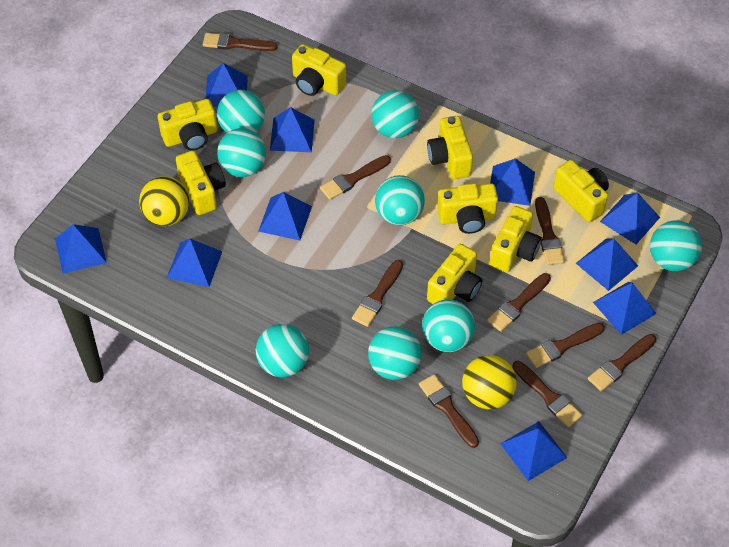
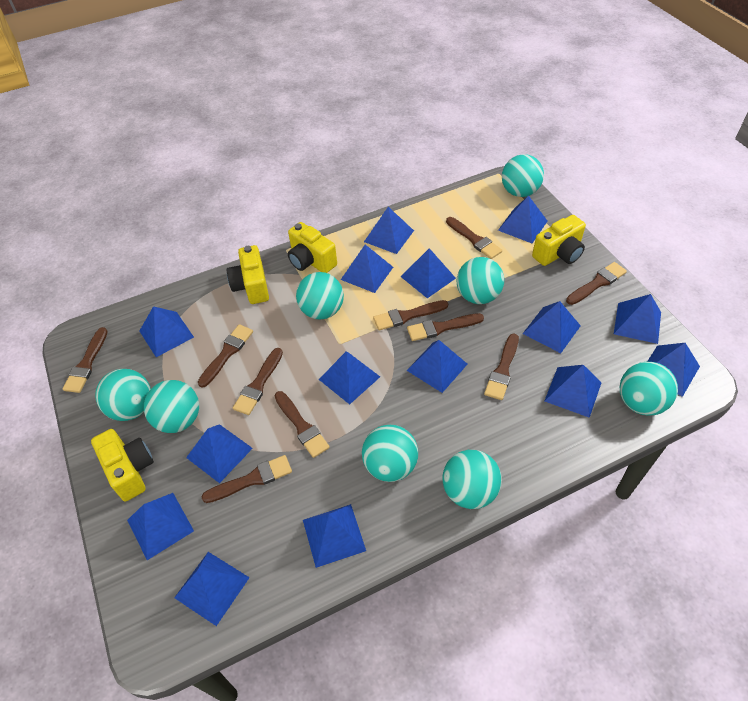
blue pyramid: [55,224,107,273] [167,239,222,287] [206,63,248,107] [258,192,312,240] [270,107,315,152] [490,158,535,206] [500,421,567,481] [576,239,638,291] [593,282,657,335] [600,193,660,244] = 10 -> [127,493,194,560] [140,306,194,357] [174,552,250,626] [186,424,253,483] [303,504,366,568] [319,351,380,405] [341,244,393,293] [364,207,414,254] [401,248,456,298] [407,340,467,393] [498,196,548,243] [523,301,581,353] [545,365,602,418] [614,294,661,344] [647,343,700,397] = 15
brown brush: [203,33,278,51] [320,155,391,200] [352,260,403,327] [419,374,479,448] [487,273,551,332] [512,361,582,427] [526,323,605,368] [535,197,565,265] [588,334,656,392] = 9 -> [63,327,108,393] [198,324,253,388] [201,455,292,503] [233,348,283,415] [274,391,330,458] [373,300,448,331] [407,313,484,341] [446,217,502,259] [484,333,519,400] [566,262,627,305] = 10
yellow ball: [139,176,190,226] [462,355,517,409] = 2 -> none = 0
yellow camera: [158,99,217,151] [176,151,226,215] [292,44,346,96] [427,116,473,179] [427,244,482,304] [437,183,498,234] [490,206,542,272] [553,160,609,223] = 8 -> [91,429,154,501] [227,245,269,304] [288,222,337,273] [532,215,586,266] = 4

